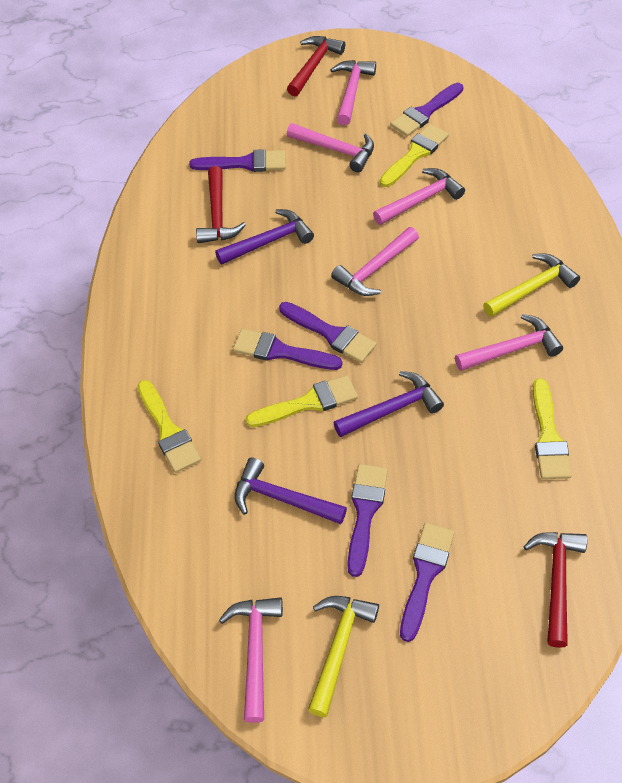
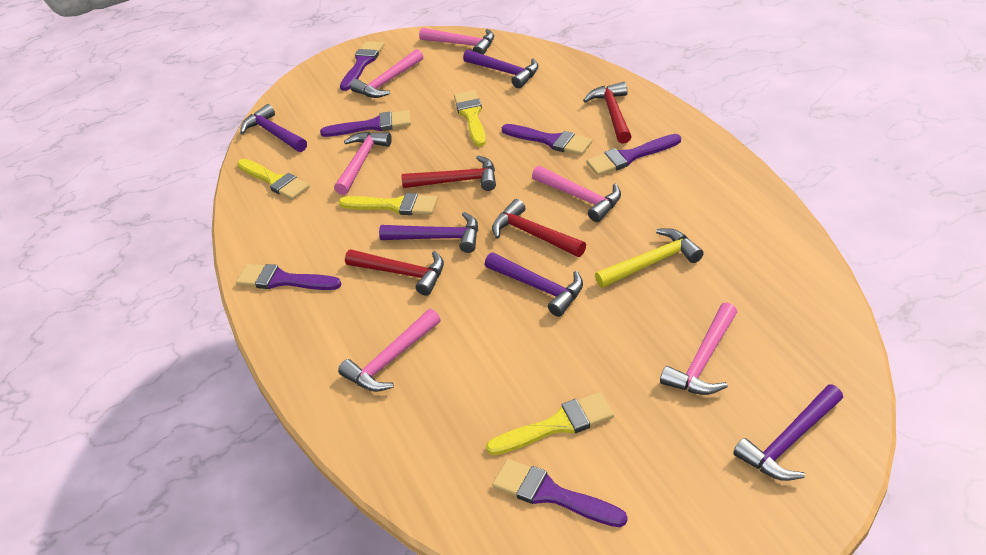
purple hammer: [215,209,314,265] [235,458,347,524] [334,371,444,437] = 3 -> [240,104,307,152] [379,212,478,253] [463,49,539,88] [485,252,583,317] [733,384,843,481] = 5
red hammer: [196,166,246,243] [287,36,345,96] [523,532,587,648] = 3 -> [345,250,444,296] [402,156,496,191] [492,199,586,257] [583,82,632,144] = 4
yellow hammer: [308,596,379,717] [483,254,580,317] = 2 -> [595,228,704,288] = 1

